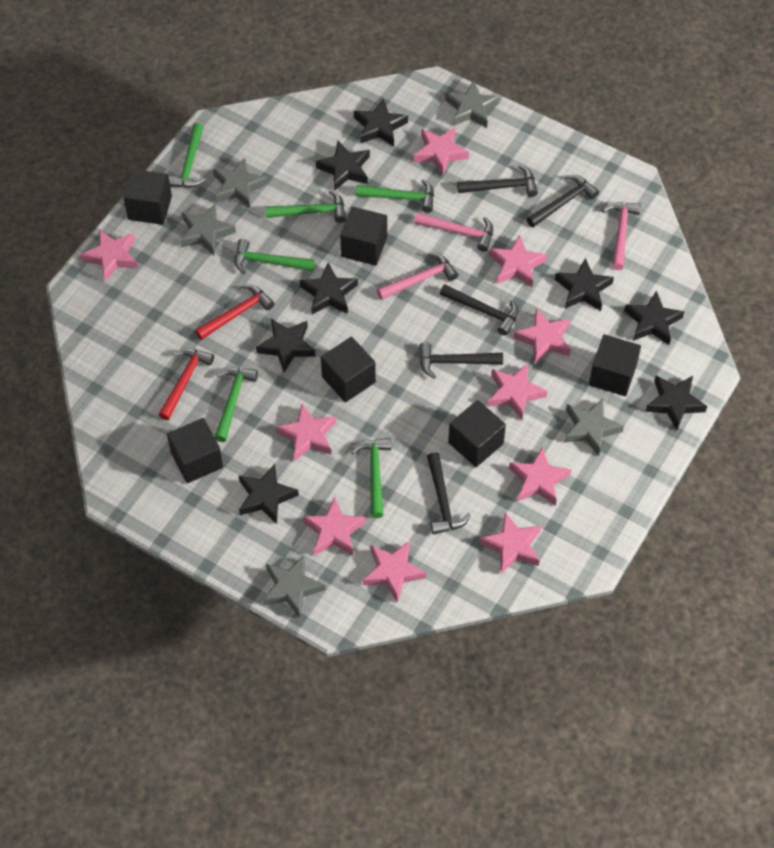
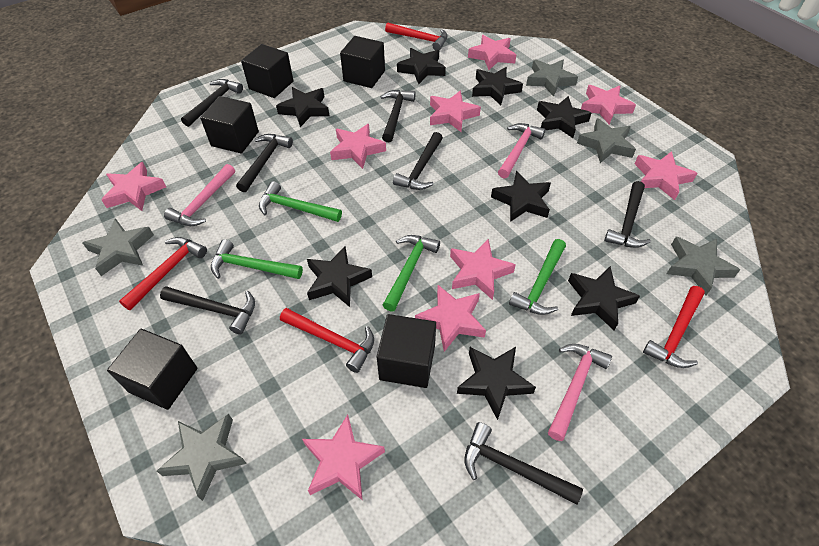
black cube: [123,169,172,225] [167,418,223,483] [321,337,376,402] [340,207,387,266] [448,400,506,467] [589,334,641,396] = 6 -> [107,329,198,410] [200,96,259,154] [241,44,293,98] [340,36,385,88] [377,314,436,388] = 5
black hammer: [419,342,503,379] [427,452,471,535] [440,284,518,336] [457,165,538,197] [527,175,599,227] = 5 -> [160,286,255,335] [181,79,243,127] [236,134,293,192] [380,90,416,142] [393,132,443,190] [464,422,583,505] [604,181,651,248] = 7
green hammer: [169,123,206,188] [214,367,258,442] [235,239,315,274] [266,190,346,223] [351,438,391,518] [355,179,434,213] = 6 -> [211,239,303,279] [259,181,342,222] [383,235,440,312] [509,239,566,315] = 4
pink star: [80,229,138,281] [276,404,336,461] [303,497,366,556] [363,541,426,603] [413,127,469,176] [480,512,541,573] [488,364,547,420] [489,235,547,287] [509,447,571,506] [514,309,571,363] = 10 -> [102,162,166,211] [302,414,385,500] [330,124,386,169] [415,285,486,352] [430,91,481,132] [450,239,516,300] [468,35,516,70] [581,85,636,125] [635,151,697,200] = 9
red hammer: [158,348,214,420] [195,284,275,340] = 2 -> [119,237,207,310] [280,308,374,373] [385,23,448,51] [643,286,705,368] = 4

